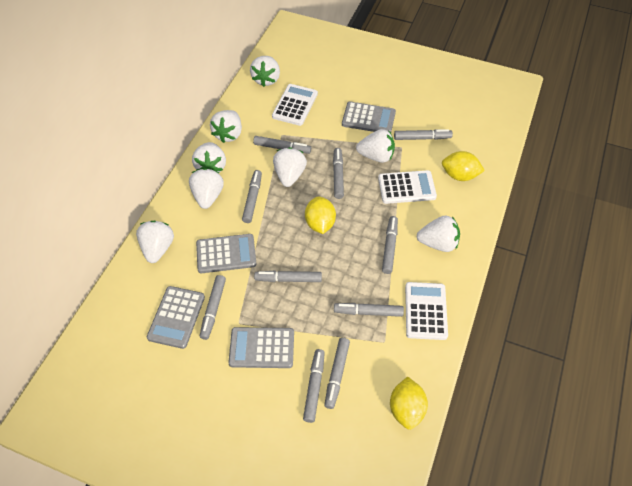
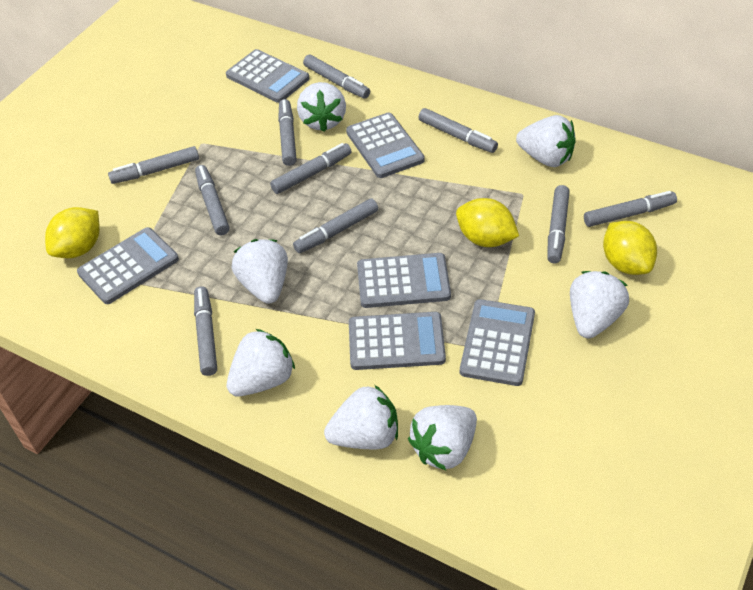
grey calculator: [147,286,205,349] [196,234,256,273] [228,327,294,368] [342,102,396,132] = 4 -> [77,227,179,304] [226,49,309,103] [346,112,425,178] [349,312,446,370] [357,253,451,308] [460,299,535,386] = 6
white calculator: [272,84,318,126] [378,170,437,204] [405,282,448,340] = 3 -> none = 0
white strawberry: [136,221,174,263] [189,168,224,209] [192,142,226,173] [210,110,242,143] [250,56,280,87] [273,147,307,187] [356,129,395,163] [417,215,460,252] = 8 -> [227,329,295,396] [232,239,288,304] [297,82,346,132] [324,385,398,449] [408,405,477,470] [516,115,576,167] [570,271,629,338] = 7

